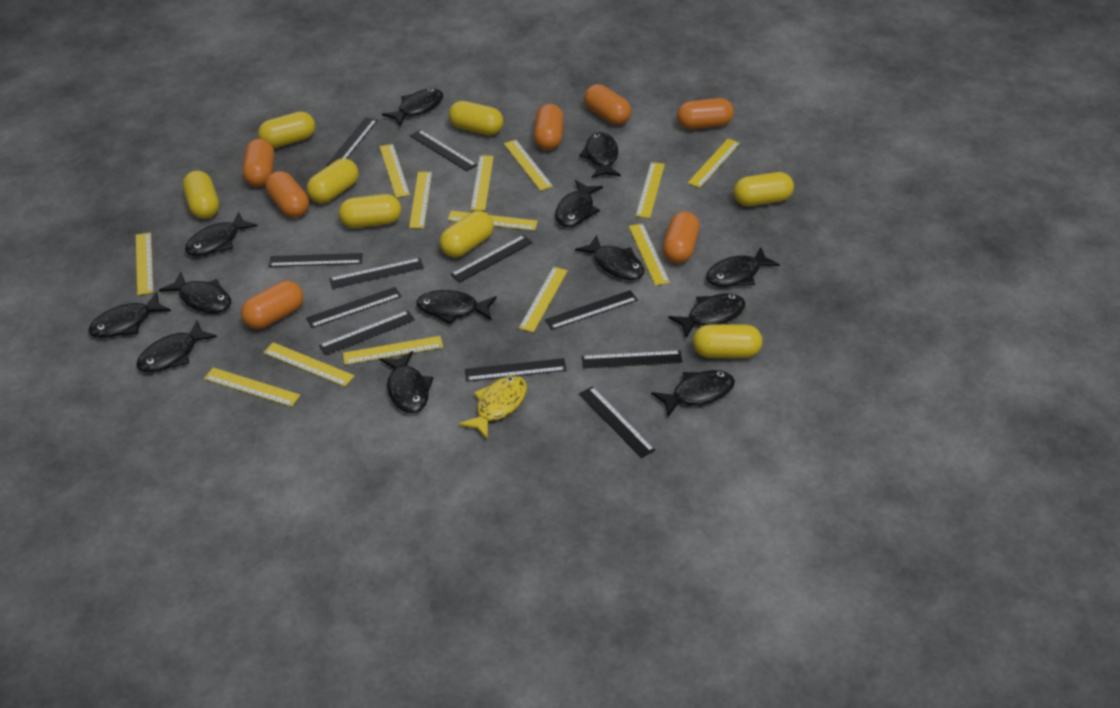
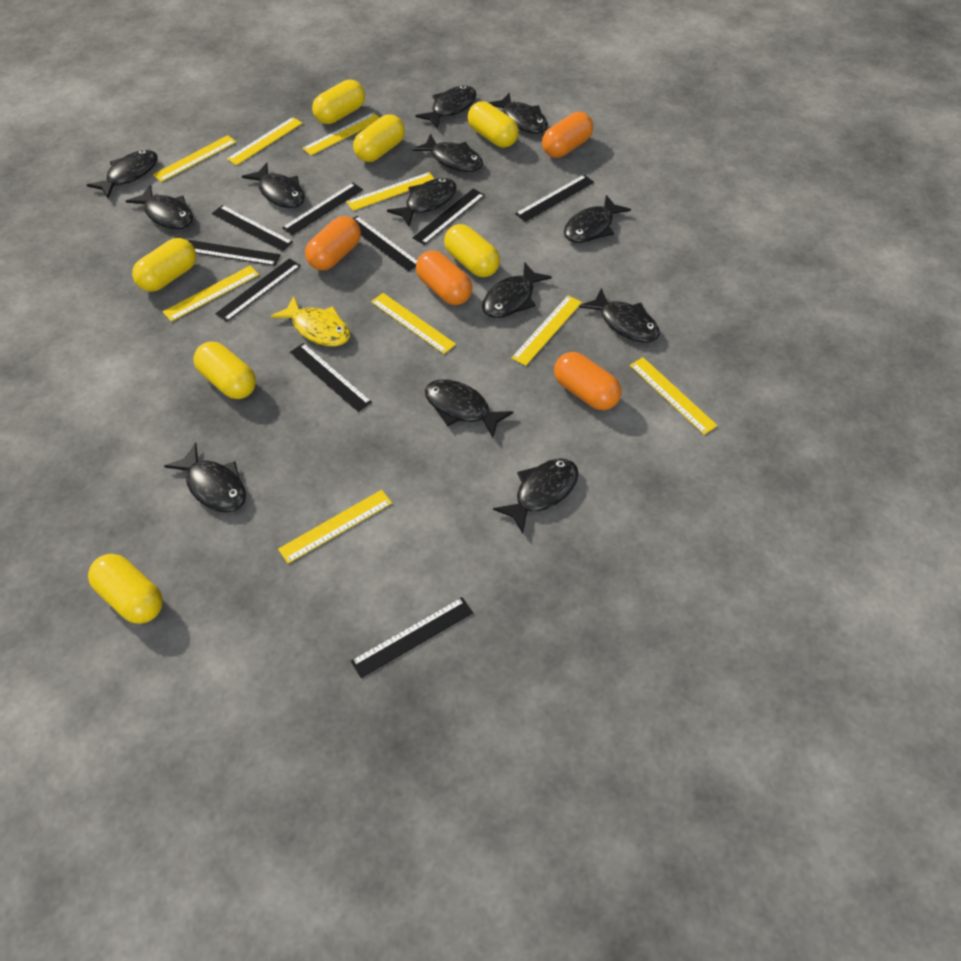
black ruler: [269,253,363,267] [306,287,401,328] [319,310,415,356] [327,117,378,166] [329,258,424,289] [410,130,477,171] [450,235,533,283] [465,358,566,381] [545,290,638,330] [579,386,655,458] [582,351,683,368] = 11 -> [188,240,280,266] [212,205,293,251] [215,258,301,322] [282,183,363,235] [290,343,372,412] [351,597,473,678] [352,216,417,272] [413,189,485,245] [515,175,594,222] = 9
orange capsule: [241,281,303,329] [243,139,274,187] [265,171,309,218] [534,104,564,150] [584,84,631,125] [663,211,699,263] [677,98,734,129] = 7 -> [305,216,361,270] [416,250,472,305] [542,112,593,158] [554,352,622,410] = 4
yellow capsule: [183,170,219,219] [258,111,315,148] [307,158,358,203] [339,194,401,228] [440,211,494,257] [449,101,503,135] [693,324,762,358] [734,172,794,206] = 8 -> [88,554,163,624] [132,238,196,292] [193,341,256,399] [312,80,365,124] [353,114,405,162] [444,224,500,277] [468,101,519,147] = 7
yellow ruler: [136,232,153,295] [204,368,300,407] [263,342,355,387] [343,336,443,365] [379,144,410,198] [409,172,432,228] [448,211,538,231] [471,155,494,211] [504,139,553,191] [519,267,568,332] [629,223,670,286] [636,162,665,218] [688,139,740,188] = 13 -> [153,135,236,182] [163,266,259,322] [227,117,302,165] [278,490,392,564] [303,113,380,156] [346,172,434,211] [371,293,456,354] [511,295,582,366] [630,357,718,435] = 9

